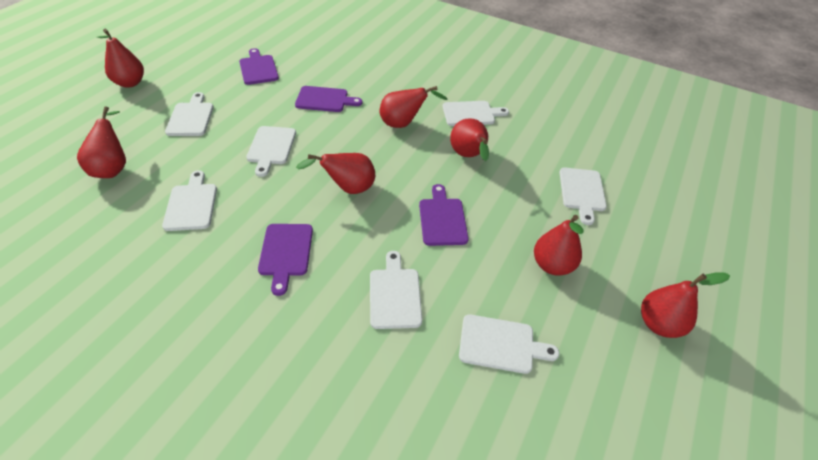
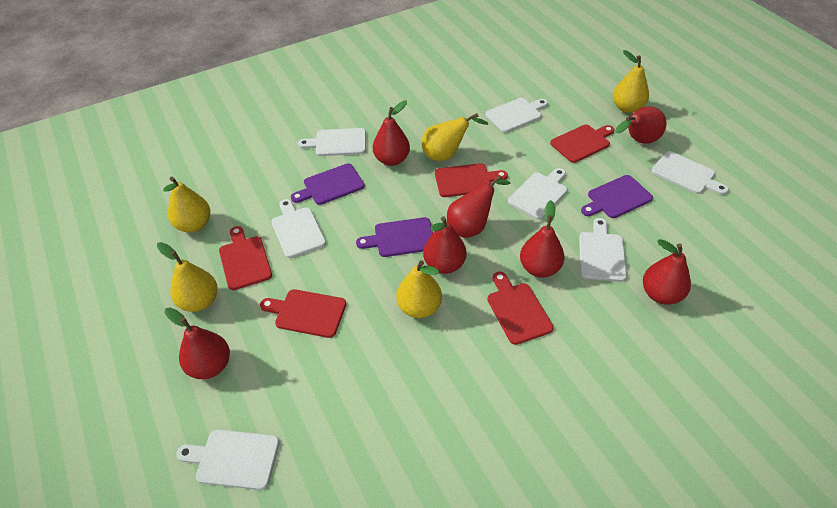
purple cutting board: [239,48,279,85] [258,224,313,296] [295,86,362,112] [419,184,469,246] = 4 -> [291,163,365,205] [356,217,433,257] [581,175,653,218] = 3
red cutting board: none = 0 -> [219,226,272,290] [260,289,346,338] [435,163,508,197] [487,271,554,345] [550,125,615,163] = 5
yellow pear: none = 0 -> [157,242,218,312] [163,177,210,232] [396,260,442,318] [422,113,489,161] [613,50,649,113] = 5

